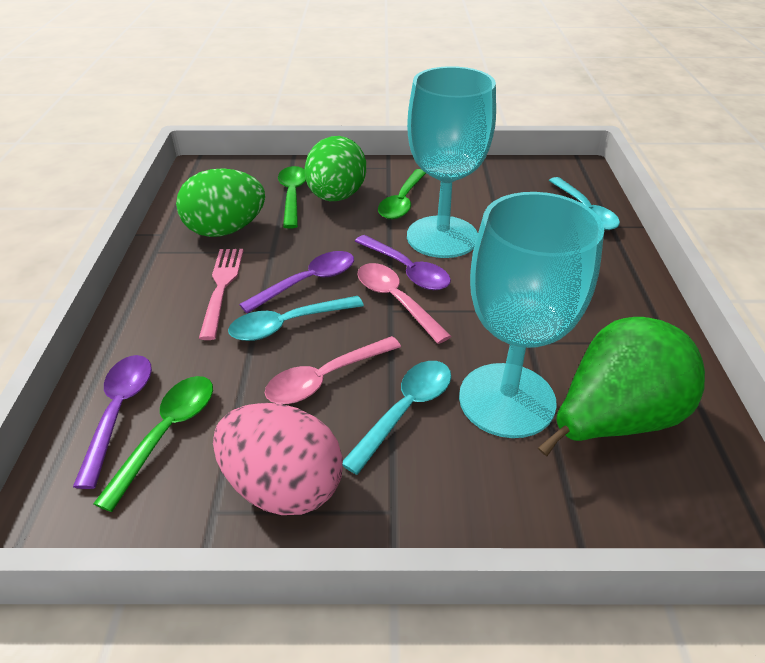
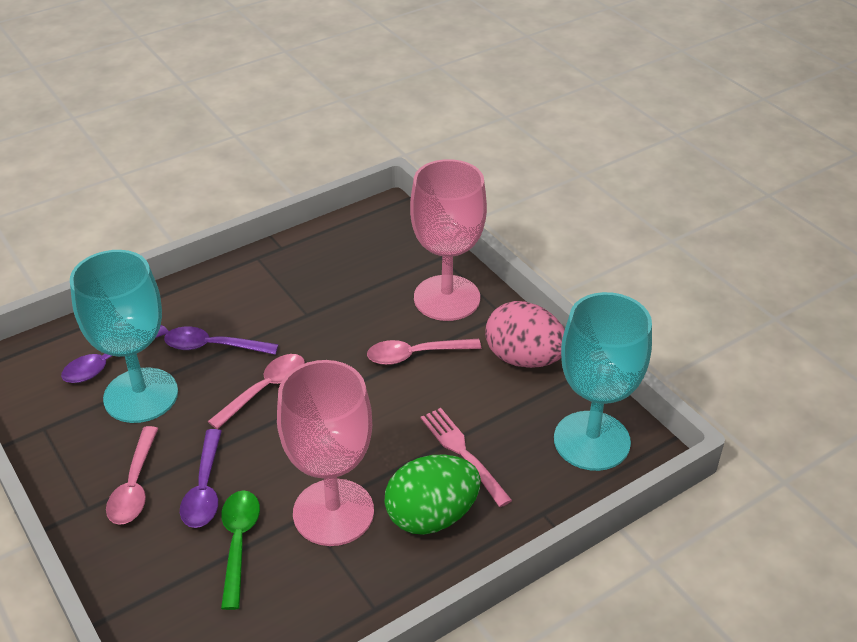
green egg: [176,168,265,237] [304,136,366,201] = 2 -> [385,454,481,535] = 1
green pear: [538,317,705,456] = 1 -> none = 0
green spoon: [93,376,213,512] [278,166,306,229] [378,169,426,219] = 3 -> [221,490,260,610] = 1
pink goblet: none = 0 -> [277,360,374,546] [410,159,487,321] = 2
pink spoon: [265,336,401,404] [358,263,451,344] = 2 -> [106,426,158,525] [207,354,305,429] [367,339,481,365] = 3
turquoise spoon: [228,296,364,341] [343,361,451,475] [549,177,620,230] = 3 -> none = 0

